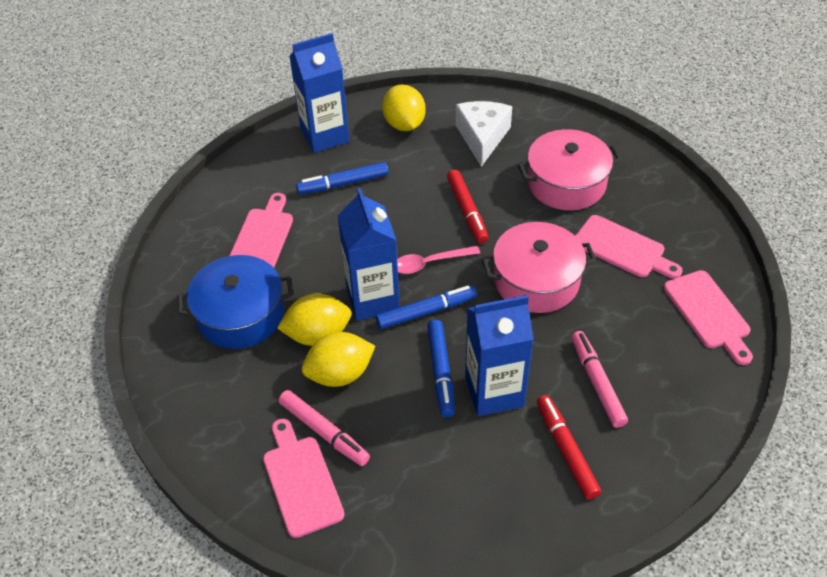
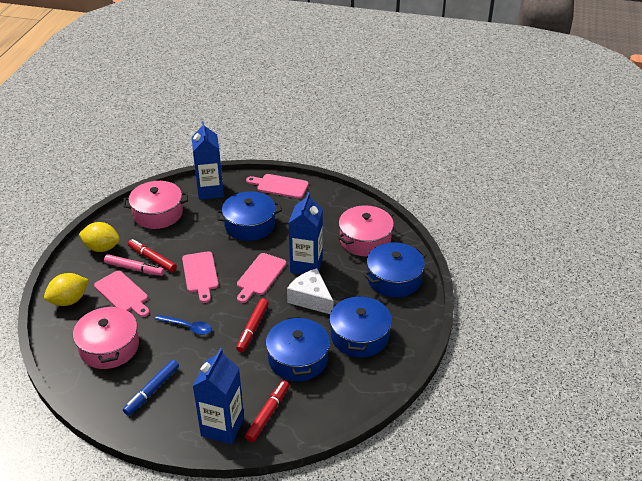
blue marker: [296,162,389,194] [376,285,477,329] [427,320,455,417] = 3 -> [123,360,179,415] = 1
blue pot: [177,255,293,349] = 1 -> [216,191,282,241] [266,315,330,381] [329,294,392,357] [363,242,427,297] = 4
blue spoon: none = 0 -> [155,314,212,335] = 1
pink marker: [278,390,370,466] [571,331,628,428] = 2 -> [104,254,164,276] = 1
pink pot: [482,222,596,313] [518,129,622,210] = 2 -> [73,305,139,369] [123,181,188,229] [337,205,394,256] = 3
pink spoon: [397,246,480,274] = 1 -> none = 0
red marker: [447,170,489,244] [537,395,601,500] = 2 -> [128,239,177,272] [236,298,269,352] [245,380,289,442] = 3
yellow lemon: [277,294,352,346] [302,332,375,387] [382,85,426,131] = 3 -> [44,273,89,306] [79,222,120,252] = 2

